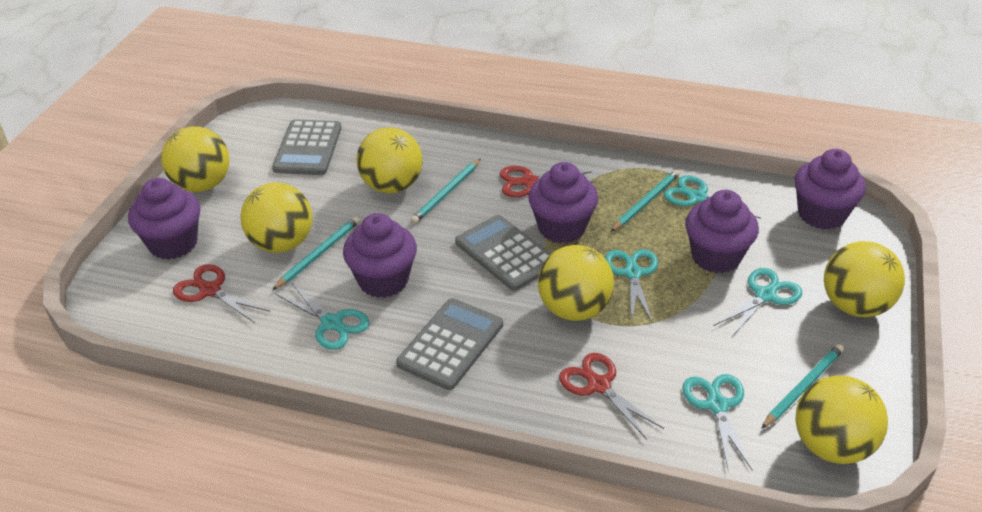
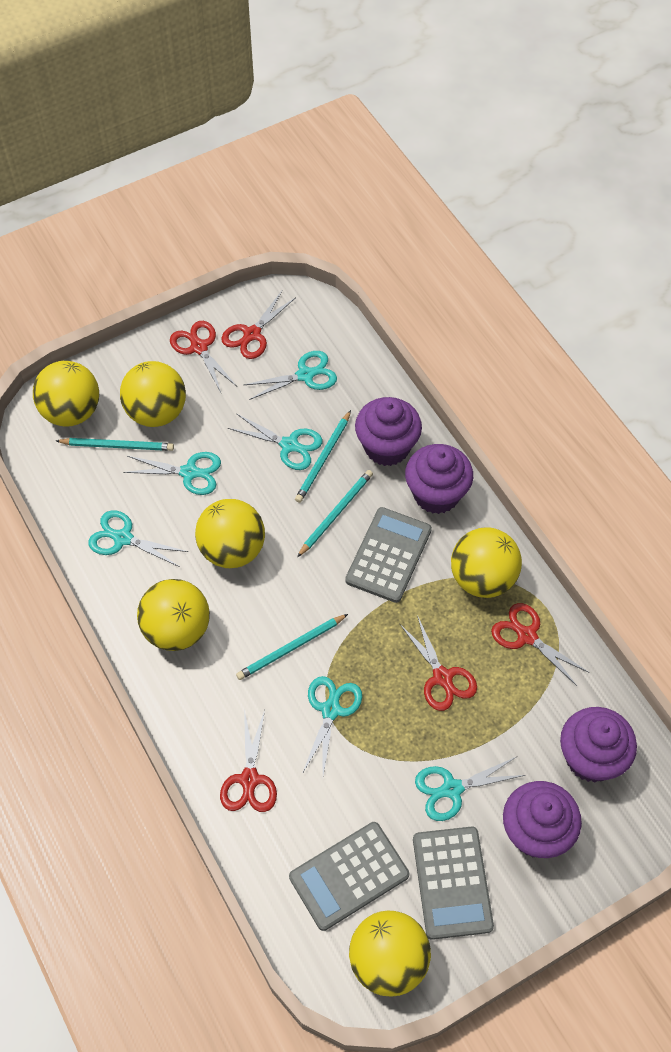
purple cupcake: [128,178,200,260] [343,213,417,298] [528,162,598,243] [685,190,759,273] [795,149,866,230] = 5 -> [355,397,422,466] [405,444,473,514] [503,781,582,858] [560,707,637,783] = 4
red scissors: [173,264,270,323] [500,166,595,197] [559,353,664,439] = 3 -> [170,321,237,392] [220,710,277,812] [222,291,296,359] [400,615,477,711] [491,603,590,686] = 5
turquoise scissors: [275,282,370,350] [605,249,658,324] [664,175,761,219] [682,374,752,471] [714,268,802,338] = 5 -> [88,510,188,567] [123,452,221,495] [228,414,322,470] [244,351,337,400] [302,676,362,775] [415,757,525,821] = 6

